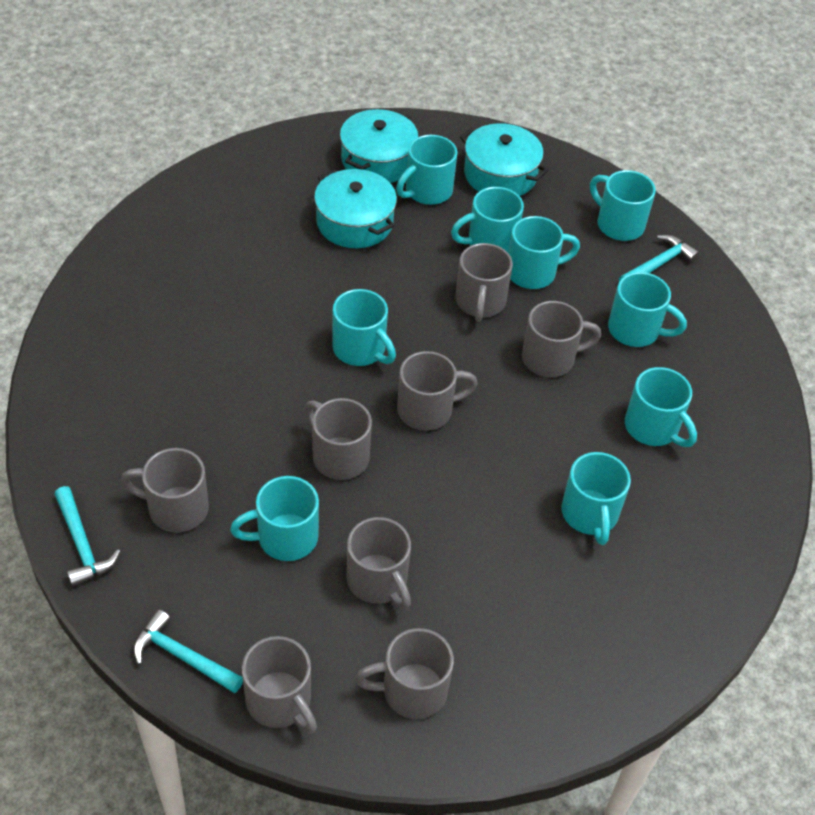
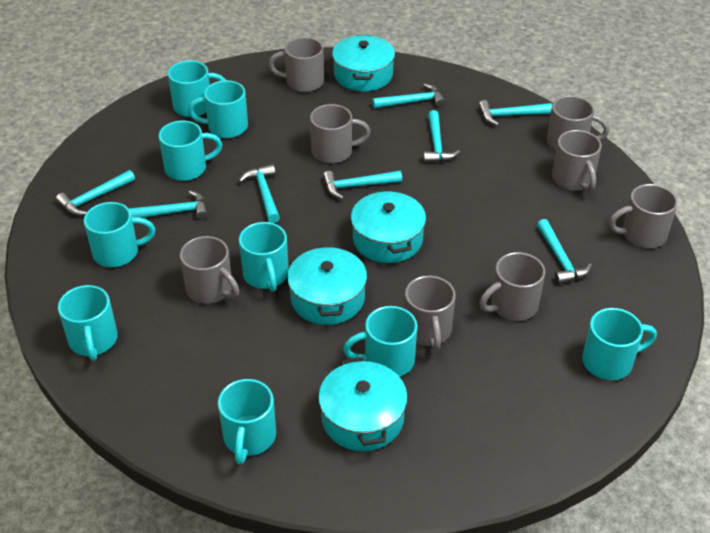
turquoise hammer: [54,486,121,587] [133,609,243,693] [619,235,700,282] = 3 -> [56,170,135,216] [129,190,208,220] [239,164,280,223] [323,171,402,199] [372,83,446,109] [423,110,460,163] [478,100,552,126] [537,219,592,285] = 8
turquoise pot: [314,169,397,248] [340,109,419,183] [460,123,548,196] = 3 -> [287,245,367,325] [318,357,408,451] [332,35,395,92] [351,189,426,263] = 4

